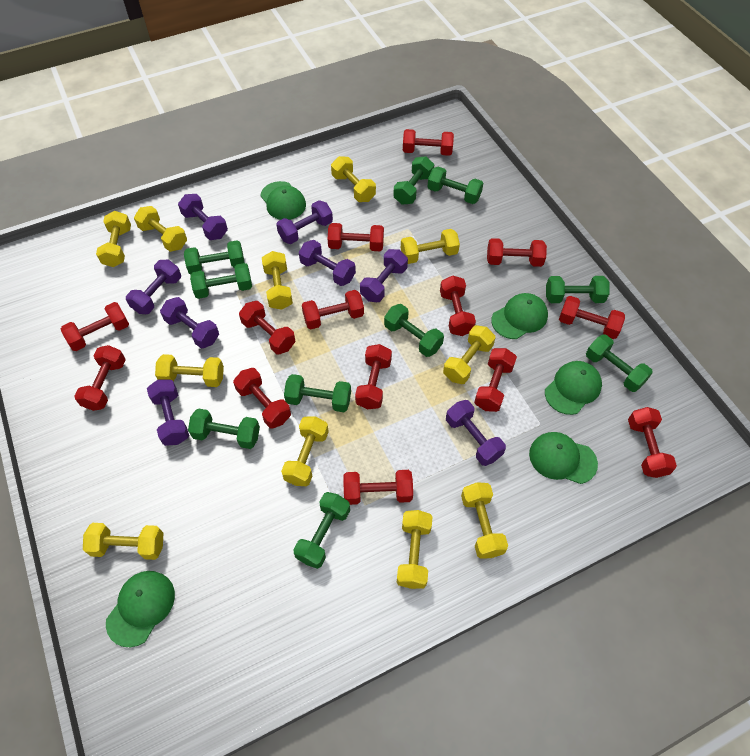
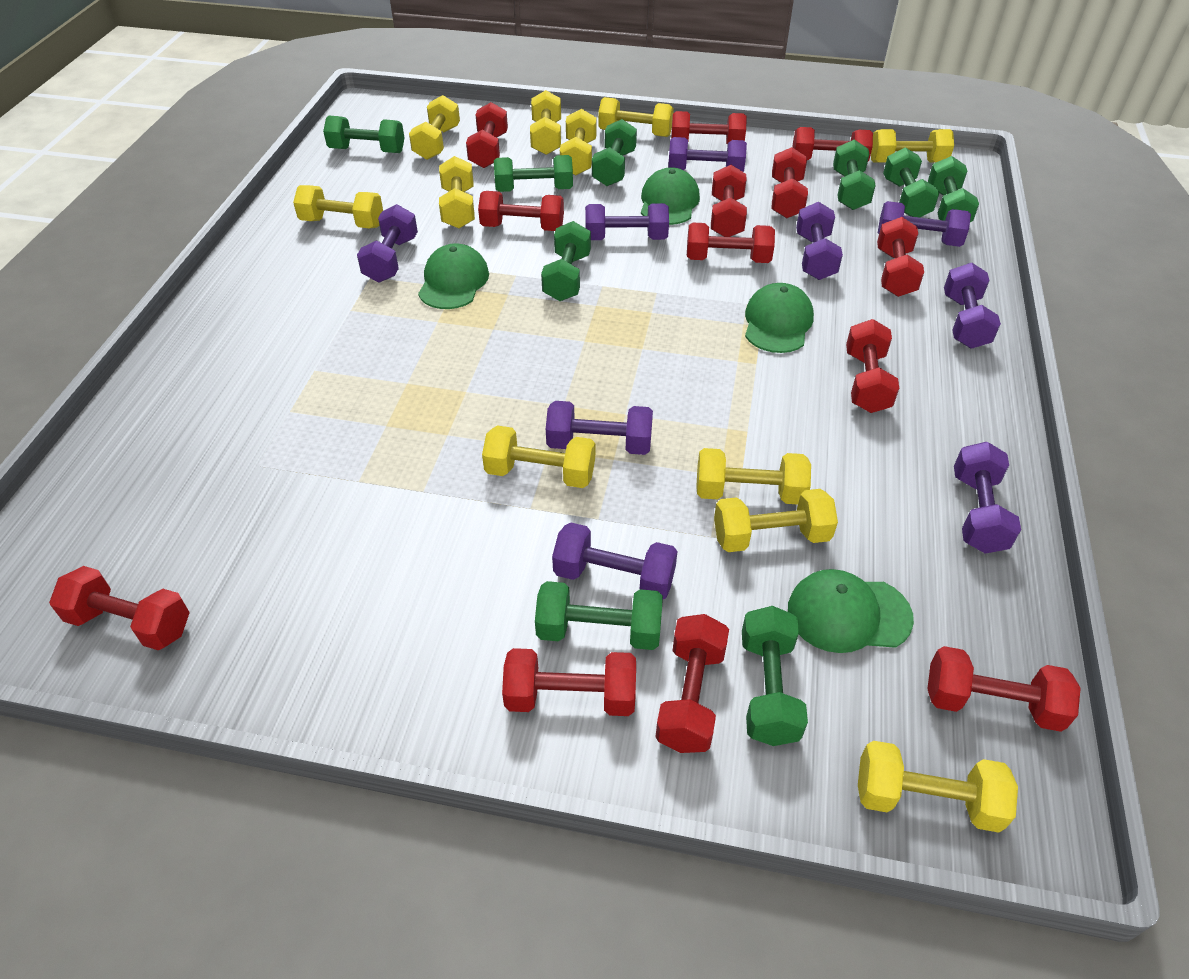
green cap: [106,571,175,647] [260,181,306,220] [491,293,548,339] [529,432,598,484] [545,361,602,415] = 5 -> [418,243,489,309] [641,167,700,225] [745,283,814,353] [788,569,914,653] = 4
green dumbbell: [184,240,244,274] [188,408,260,449] [190,263,252,299] [284,374,351,412] [293,492,350,569] [384,304,444,357] [393,156,434,204] [427,167,483,204] [546,276,610,303] [586,335,653,392] = 10 -> [323,116,404,153] [494,155,573,192] [535,581,663,650] [541,221,591,301] [592,119,637,186] [742,606,808,746] [833,140,875,210] [883,147,939,218] [928,156,979,222] = 9
purple dumbbell: [126,260,181,314] [147,379,189,446] [160,297,219,349] [178,194,228,240] [276,200,333,244] [299,240,356,286] [360,249,408,302] [446,400,506,466] = 8 -> [357,204,418,283] [546,401,653,455] [552,523,678,599] [585,203,669,240] [668,137,747,172] [796,202,843,280] [878,201,971,247] [944,263,1001,349] [954,442,1021,554] = 9
red dumbbell: [61,302,129,351] [74,345,126,411] [233,368,291,429] [239,301,295,354] [302,290,364,329] [328,223,384,251] [343,470,413,505] [355,344,392,409] [403,129,454,156] [440,276,476,336] [474,348,517,412] [487,238,547,267] [559,296,625,339] [628,407,677,478] = 14 -> [49,566,190,650] [466,102,508,168] [478,191,564,231] [502,648,636,716] [656,614,729,753] [671,111,747,145] [687,222,775,263] [711,165,747,237] [772,147,808,218] [793,127,873,161] [846,319,899,413] [877,217,924,297] [927,646,1081,732] = 13

